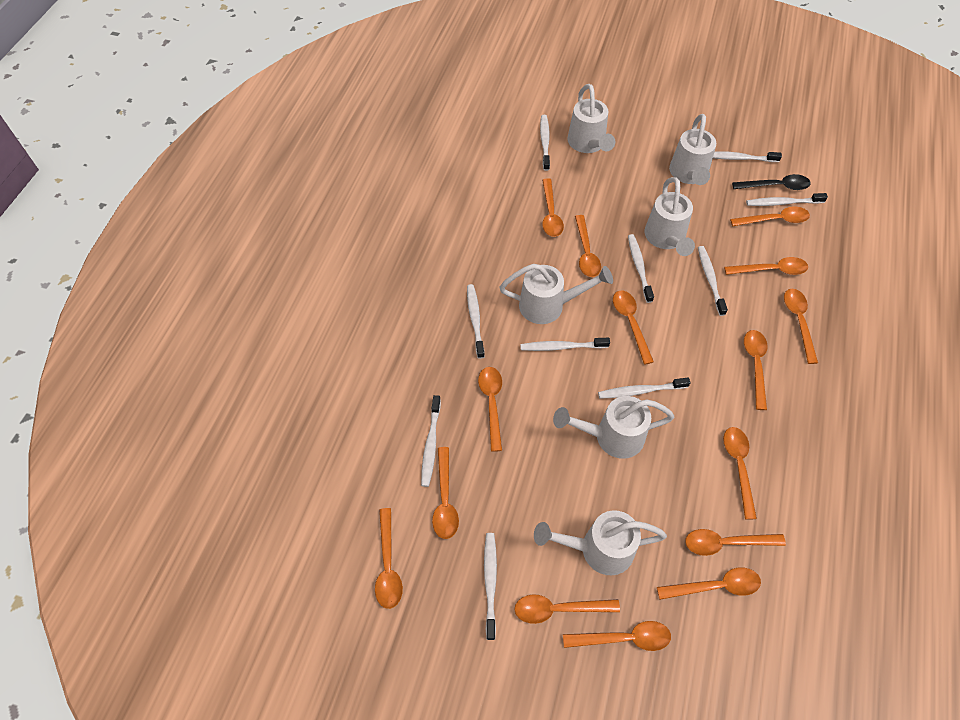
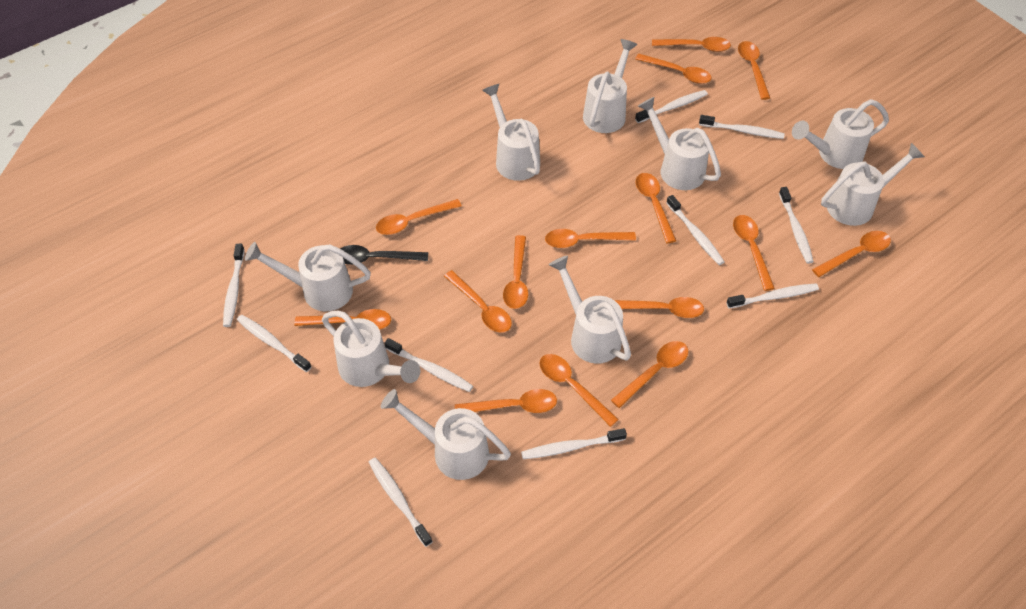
white watering can: [499,264,613,324] [534,510,667,575] [553,396,674,458] [567,84,615,153] [645,177,695,256] [669,114,716,185] = 6 -> [245,242,371,311] [322,311,420,387] [381,389,511,480] [482,84,540,181] [549,255,631,364] [583,39,637,133] [638,97,721,190] [792,99,889,169] [821,143,924,226] = 9

